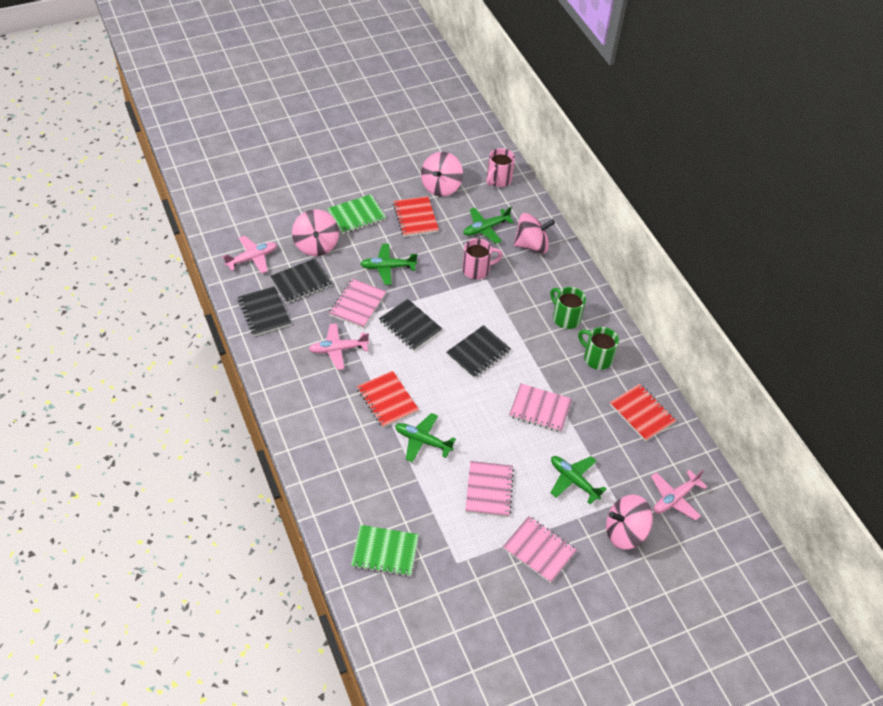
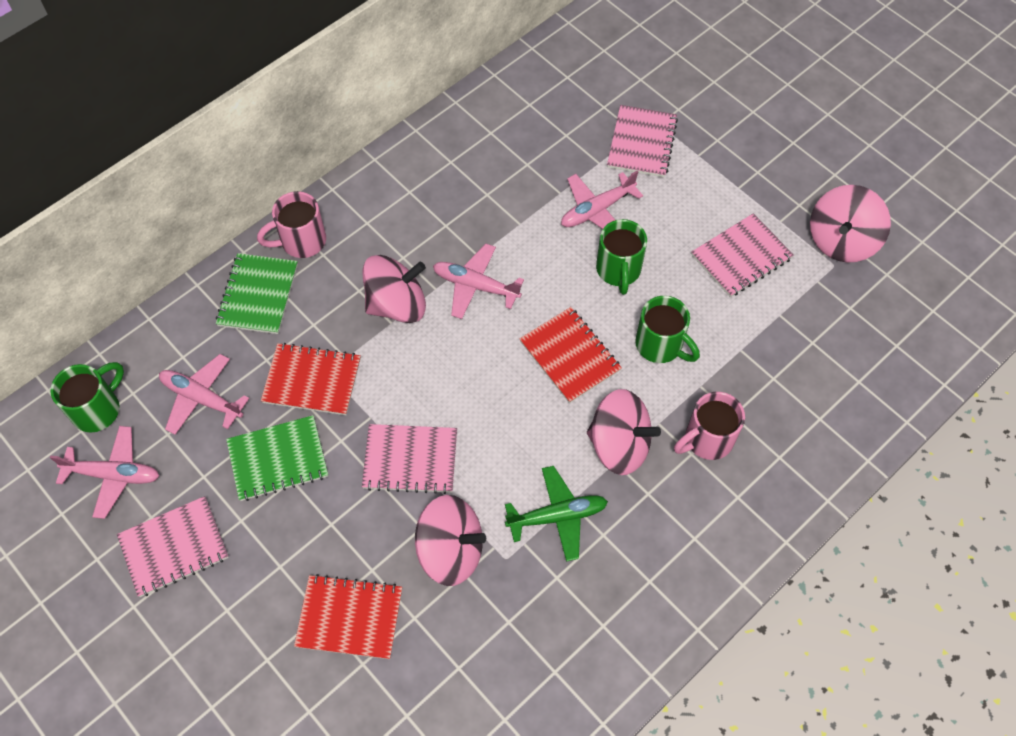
black notebook: [238,286,291,336] [270,259,332,303] [379,299,442,351] [446,325,511,378] = 4 -> none = 0
green mug: [550,287,586,329] [578,327,619,370] = 2 -> [50,362,124,433] [596,219,647,295] [635,296,700,363] = 3
green plane: [360,244,417,285] [395,413,456,462] [463,207,514,244] [551,456,607,504] = 4 -> [505,466,608,562] = 1
pink plane: [222,236,277,274] [309,323,369,370] [651,470,707,521] = 3 -> [50,426,159,519] [159,354,249,435] [433,244,524,319] [561,171,643,229] = 4

